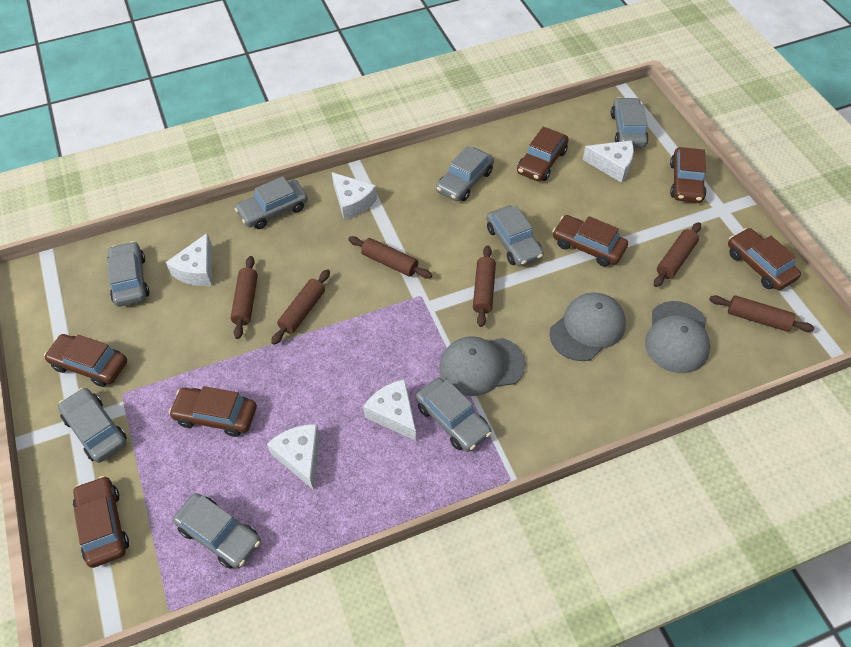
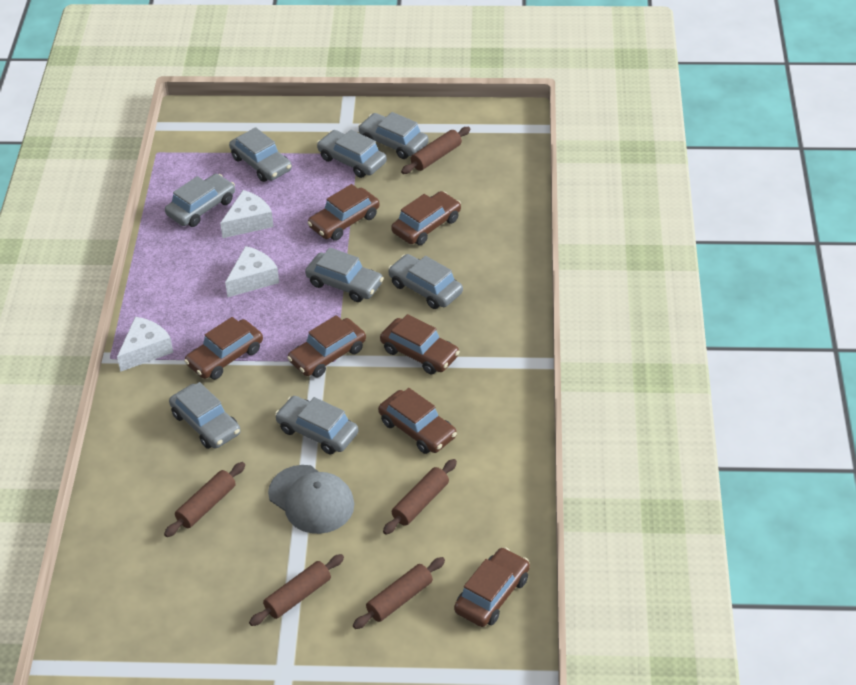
brown rolling pin: [231,256,258,339] [271,269,330,345] [348,236,432,279] [473,245,496,327] [654,222,701,287] [709,295,815,332] = 6 -> [164,462,245,537] [249,554,344,626] [353,557,445,629] [383,459,457,535] [401,127,471,174] = 5
grey cap: [439,336,526,396] [549,292,626,361] [645,301,710,373] = 3 -> [268,465,354,534] = 1
white cheese: [166,233,212,286] [267,424,320,490] [332,172,377,220] [363,379,416,441] [583,140,634,183] = 5 -> [117,317,173,372] [220,190,274,238] [225,246,279,297] = 3

